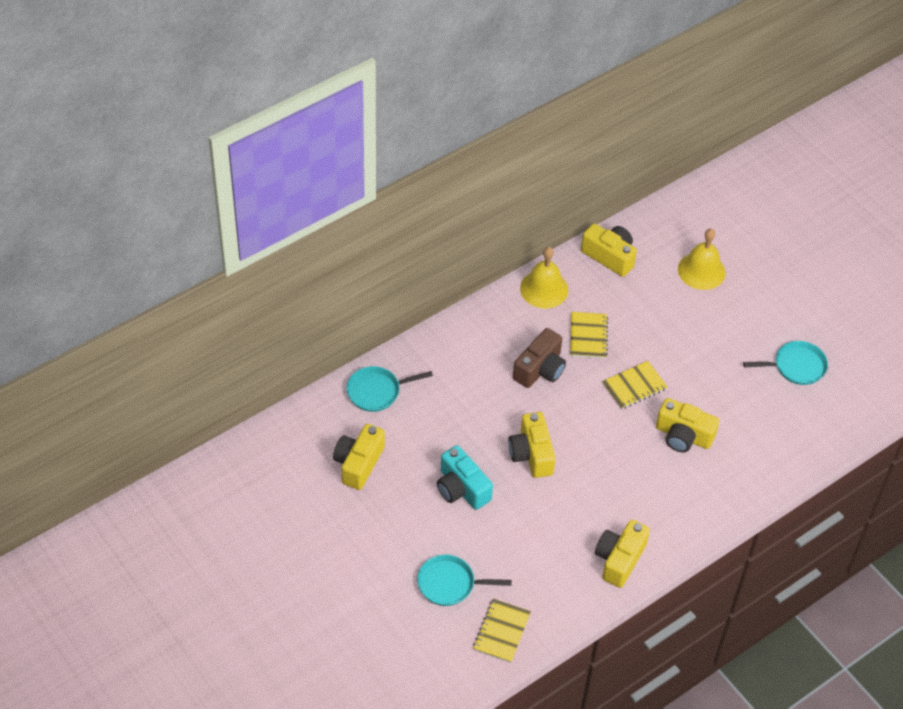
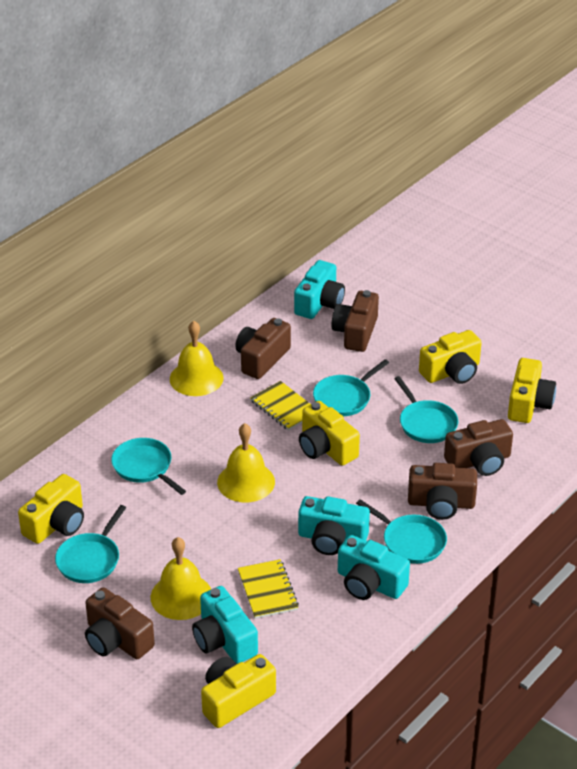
brown camera: [513,328,566,388] = 1 -> [85,587,155,659] [235,318,291,379] [332,290,379,352] [408,463,477,520] [444,419,513,476] = 5
turquoise camera: [437,445,493,510] = 1 -> [192,586,258,664] [294,260,345,319] [298,496,370,555] [338,535,410,600] = 4
turquoise pan: [346,366,433,412] [417,555,512,606] [743,341,828,385] = 3 -> [55,505,126,583] [111,438,186,495] [313,359,389,416] [356,499,447,564] [394,376,458,443] = 5
yellow bell: [520,247,568,308] [678,229,726,290] = 2 -> [151,537,211,620] [170,321,223,396] [217,423,275,502] = 3
yellow notebook: [473,599,531,663] [570,312,608,359] [602,361,667,409] = 3 -> [238,559,299,619] [250,381,311,431] = 2

